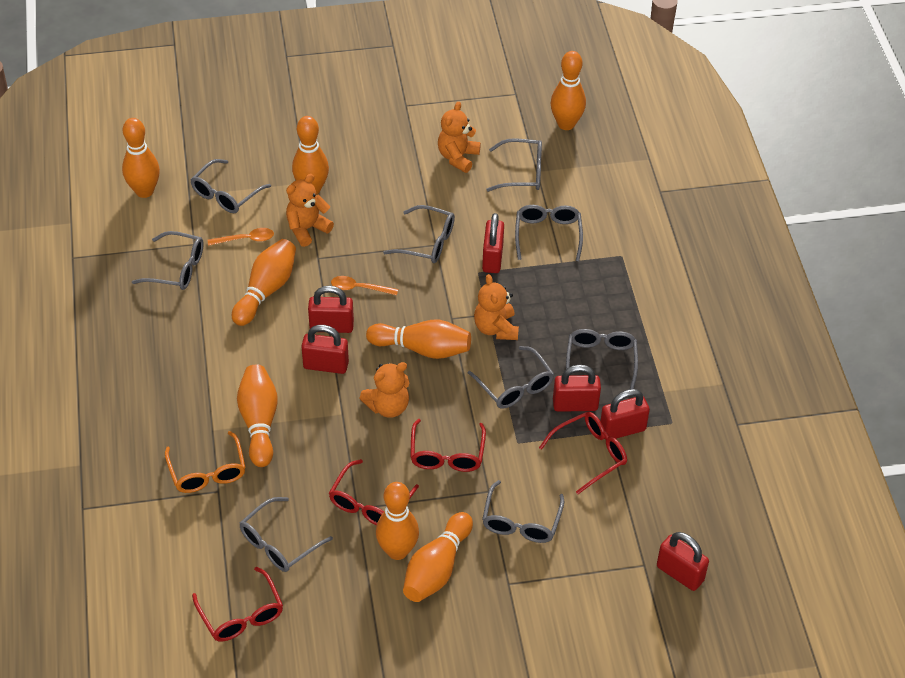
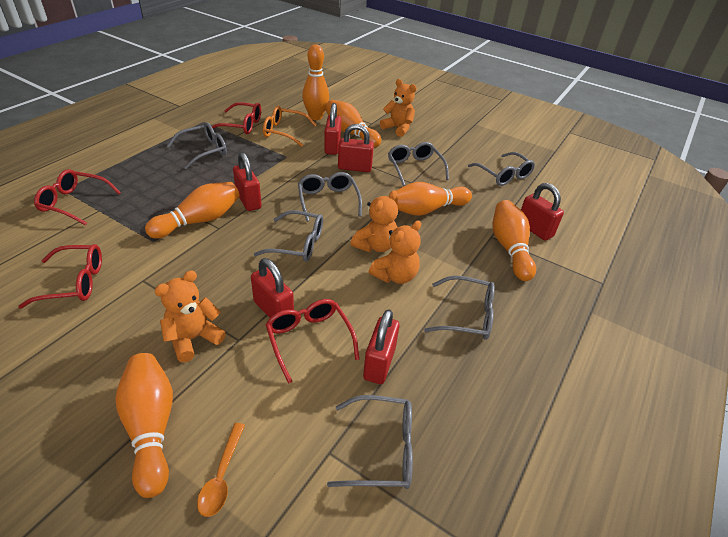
grey glasses: [132,231,204,290] [190,159,271,213] [240,497,333,572] [383,205,455,263] [468,346,554,409] [482,480,564,543] [486,138,542,192] [515,205,583,262] [566,329,638,389] = 9 -> [167,122,227,169] [254,210,323,261] [298,172,362,222] [327,395,413,489] [388,142,449,186] [424,276,495,340] [468,152,535,186] = 7
orange bowling pin: [122,118,160,198] [232,239,296,326] [237,365,278,467] [292,116,329,195] [366,320,471,359] [376,482,419,560] [403,512,473,602] [551,51,586,130] = 8 -> [115,353,173,498] [145,182,240,238] [302,44,329,120] [325,100,381,148] [394,182,472,216] [492,200,536,281] = 6
orange spoon: [208,228,274,246] [331,276,398,295] = 2 -> [197,423,245,517] = 1

